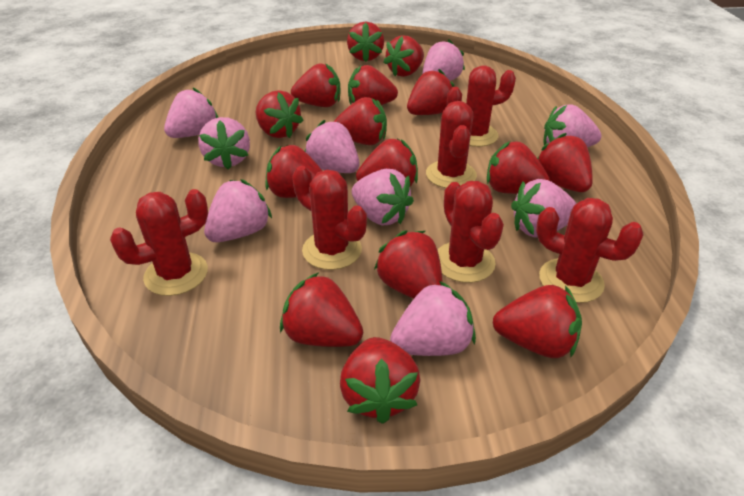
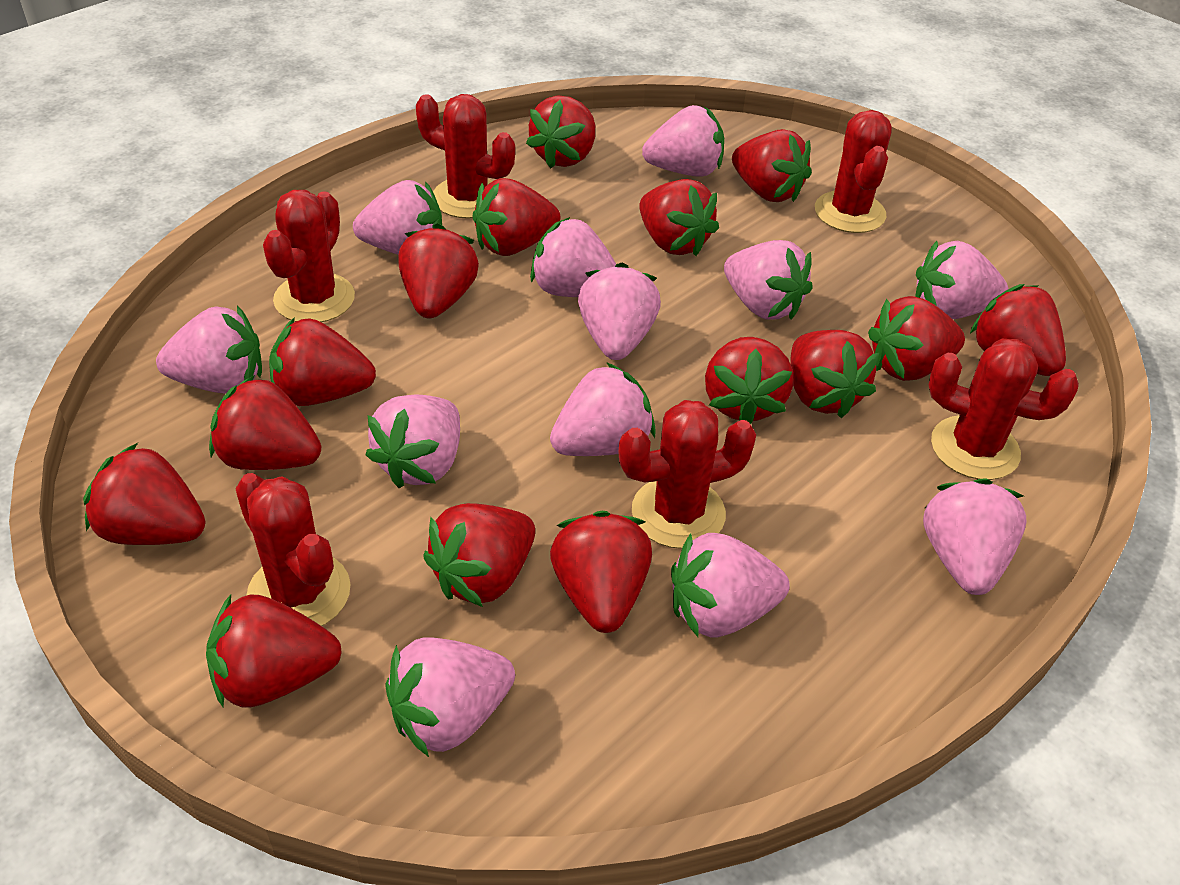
pink strawberry: [164,88,218,138] [198,117,250,170] [204,179,272,242] [305,120,359,173] [352,169,414,225] [390,281,476,356] [423,40,465,81] [511,179,577,238] [544,104,601,147] = 9 -> [156,306,262,393] [353,180,442,255] [365,395,460,488] [385,637,515,757] [530,217,616,297] [550,362,656,456] [578,263,661,360] [642,105,724,177] [671,533,790,638] [724,240,812,320] [915,241,1009,319] [923,478,1027,595] = 12

